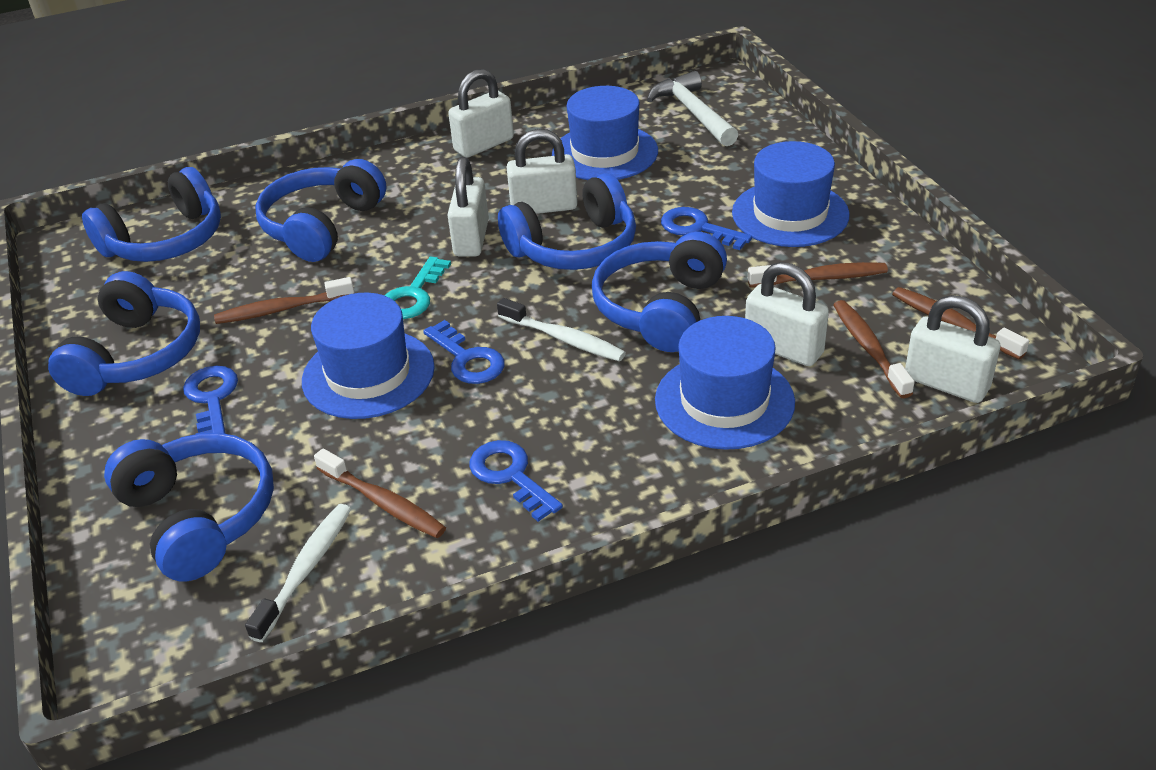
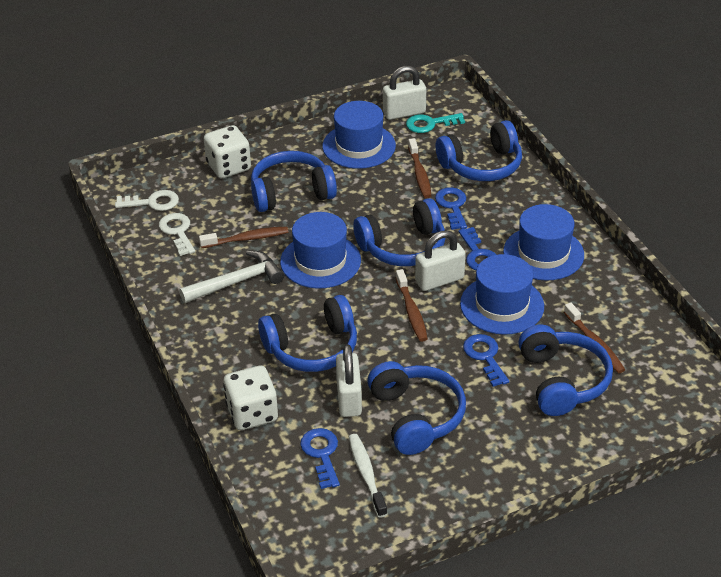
brown toothbrush: [214,277,354,324] [314,448,446,538] [748,262,888,288] [833,300,915,398] [892,287,1029,359] = 5 -> [199,227,288,248] [396,269,428,342] [408,138,431,198] [564,302,625,373] = 4
white dice: none = 0 -> [204,125,251,178] [223,366,278,430] = 2
white key: none = 0 -> [115,190,179,211] [159,213,195,256] = 2
white padlock: [448,69,514,158] [448,157,489,256] [506,129,578,214] [745,262,829,366] [905,295,1000,403] = 5 -> [336,344,362,417] [383,66,426,120] [415,230,466,291] = 3
white toothbrush: [245,504,351,642] [497,298,626,361] = 2 -> [349,434,387,518] = 1

